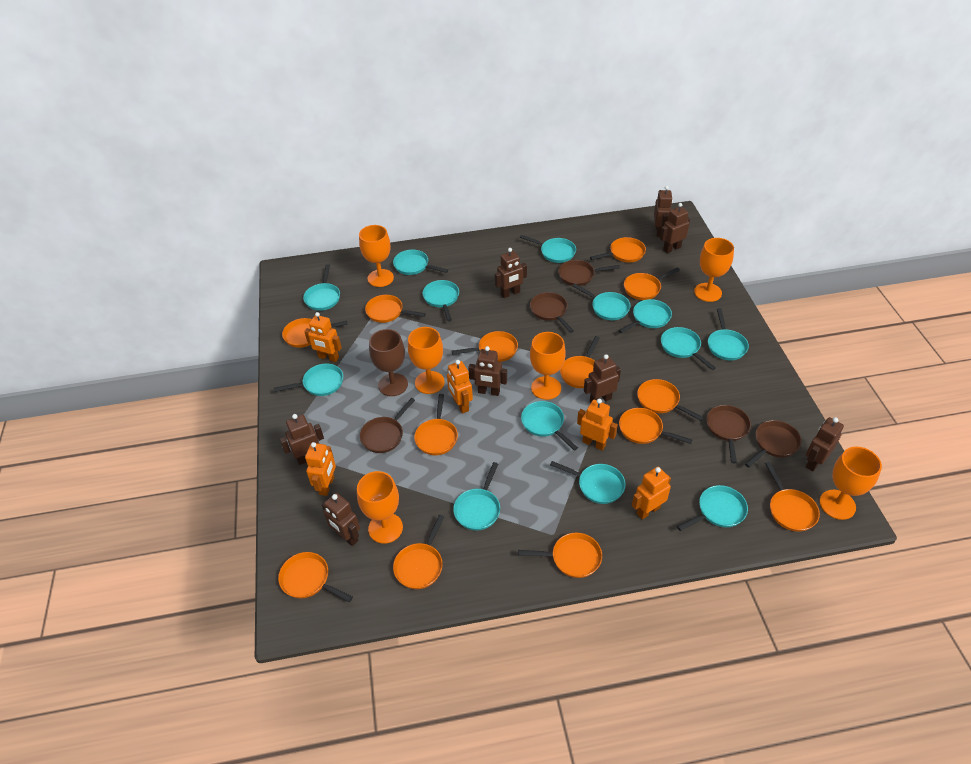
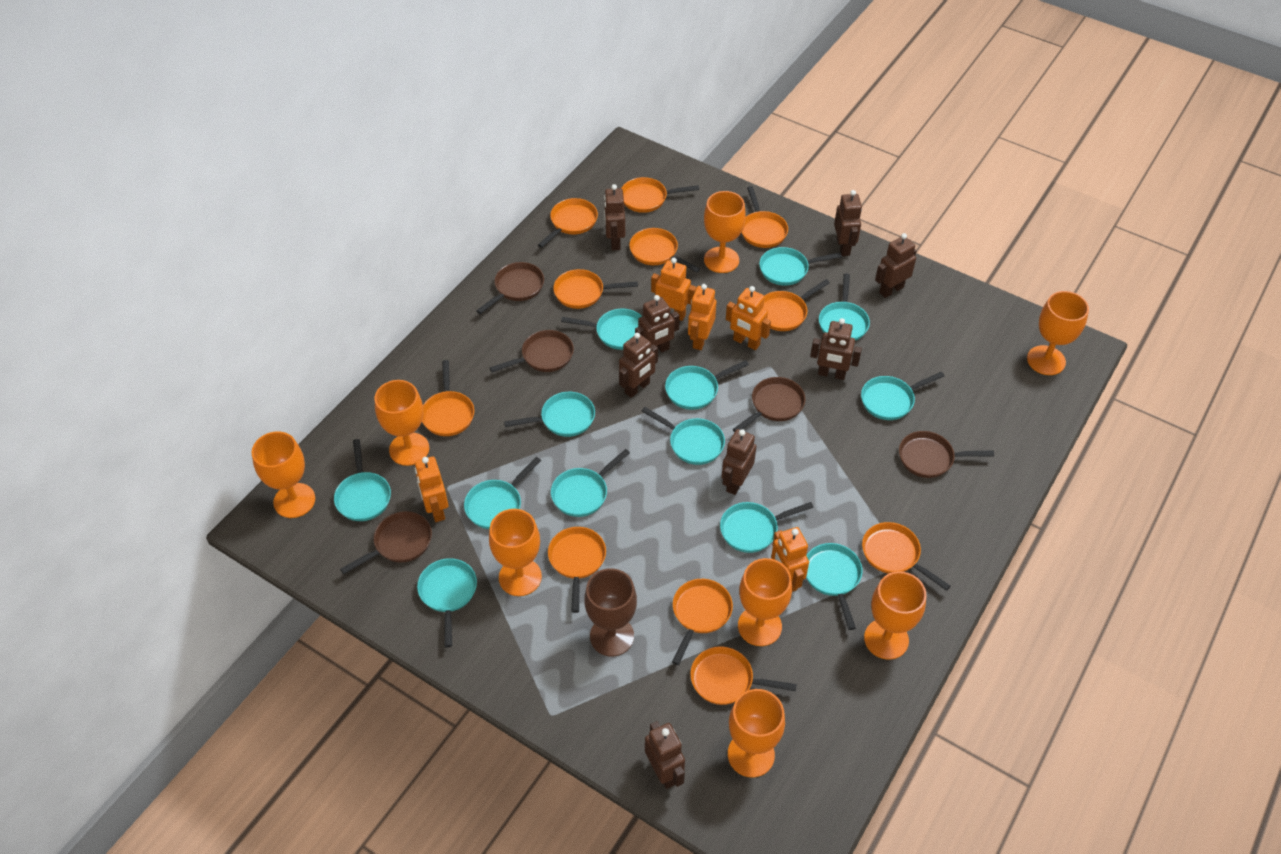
orange goblet: [357,471,403,544] [359,225,394,287] [408,327,445,394] [530,332,566,400] [694,238,734,302] [819,446,882,520] = 6 -> [252,431,315,518] [375,380,429,466] [489,509,542,596] [704,191,746,273] [728,689,785,777] [738,558,792,646] [864,571,927,660] [1027,291,1089,375] = 8
orange pan: [278,552,353,602] [282,318,347,348] [365,295,426,323] [393,515,444,589] [414,394,458,455] [452,331,518,362] [518,533,602,578] [560,336,599,388] [590,237,646,262] [619,408,692,444] [624,267,680,300] [637,379,704,421] [765,462,820,532] = 13 -> [422,360,474,436] [538,198,598,248] [548,527,606,613] [553,269,638,309] [622,177,699,213] [629,228,700,273] [672,579,733,665] [690,646,797,705] [742,186,788,248] [763,279,830,331] [862,522,951,591] = 11

